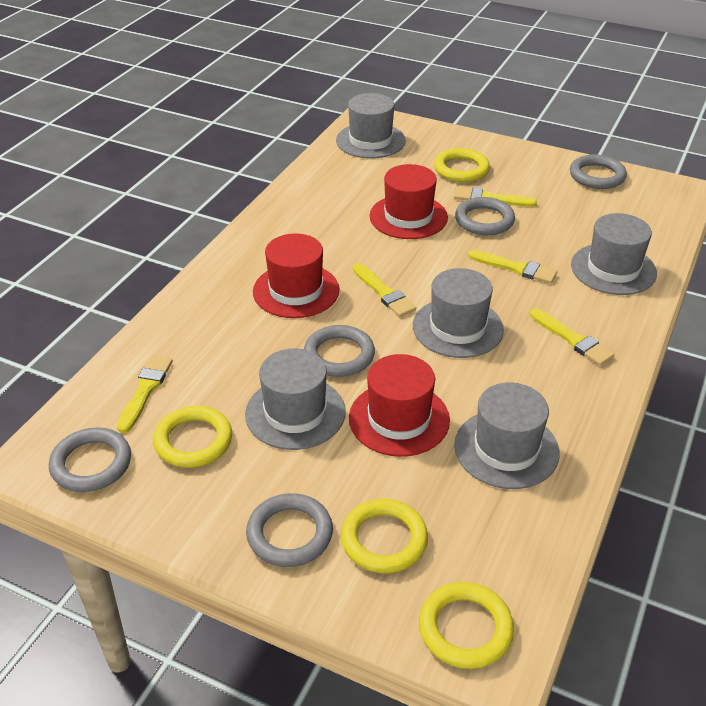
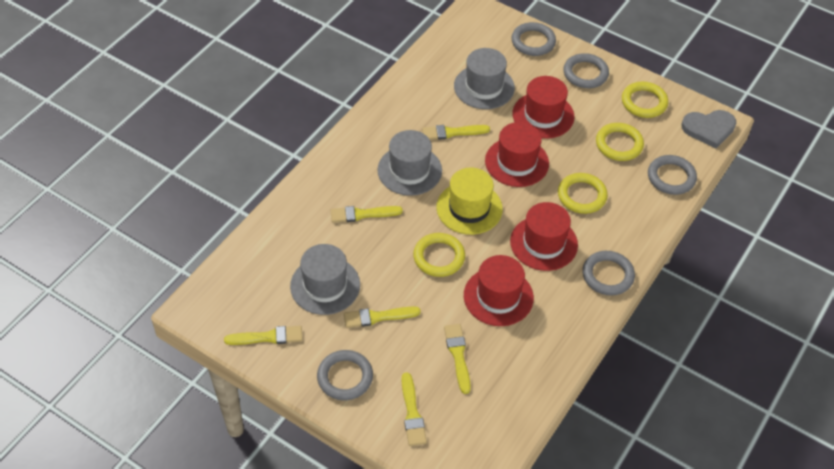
grey hat: [245,348,346,450] [336,93,406,158] [413,268,504,358] [454,382,560,489] [571,213,657,295] = 5 -> [290,244,360,315] [377,130,442,196] [454,48,515,109] = 3
grey heart: none = 0 -> [681,110,736,149] = 1
red hat: [253,233,339,318] [349,354,450,457] [370,164,448,239] = 3 -> [464,255,534,326] [485,122,549,187] [510,202,578,271] [512,76,574,139] = 4
yellow brush: [117,355,173,433] [353,263,416,317] [454,187,537,207] [468,250,558,284] [530,309,615,366] = 5 -> [224,326,303,345] [331,206,403,223] [344,306,421,328] [401,372,427,446] [422,125,490,140] [444,324,471,394] = 6
yellow hat: none = 0 -> [436,168,503,235] = 1

